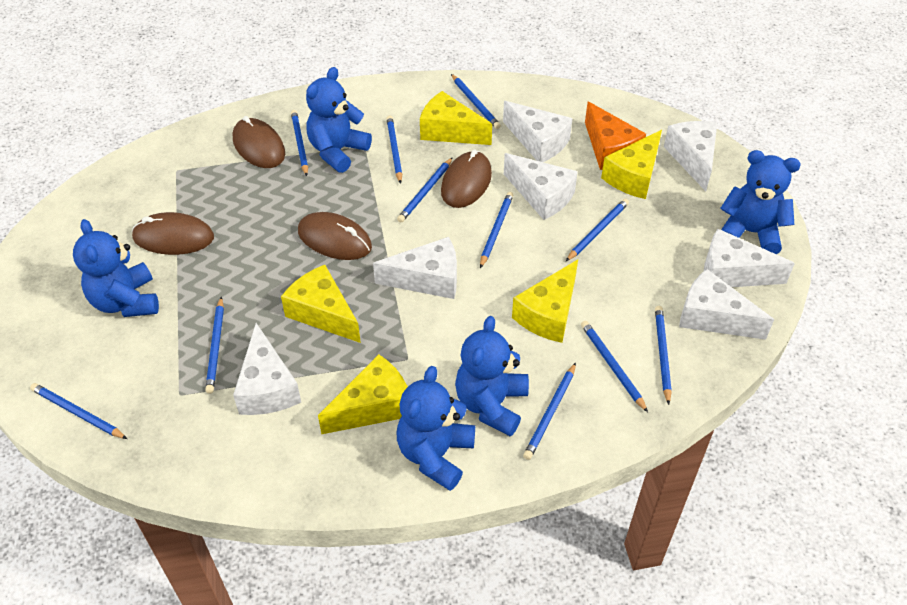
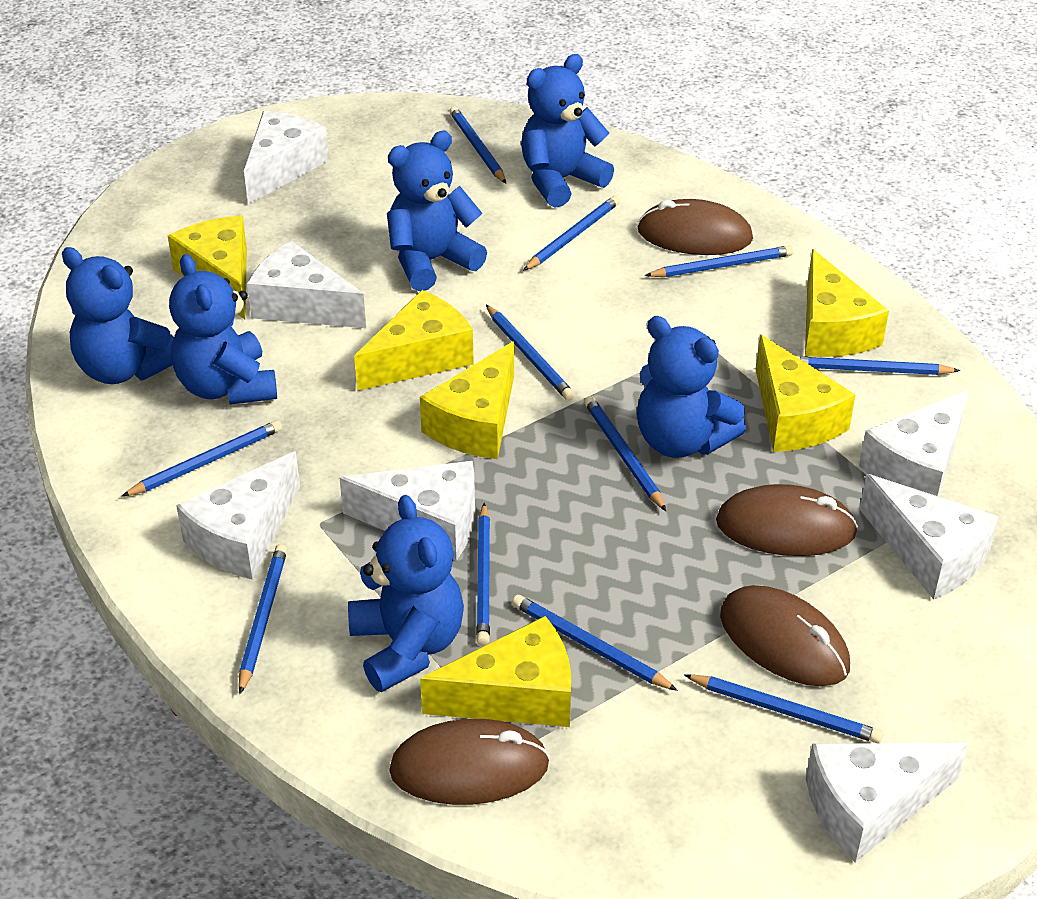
blue teddy bear: [73,219,159,317] [306,67,372,173] [397,366,475,491] [455,316,529,437] [720,150,801,254] = 5 -> [62,247,174,384] [169,254,277,405] [348,495,464,692] [387,131,487,291] [521,54,614,208] [637,316,746,458] = 6
orange cheese: [585,102,646,170] = 1 -> none = 0
yellow cheese: [281,265,361,343] [318,354,408,434] [420,91,492,145] [512,259,578,343] [601,130,662,199] = 5 -> [168,216,247,319] [354,290,474,391] [420,341,514,459] [420,616,571,727] [756,334,856,452] [805,249,889,357] = 6

